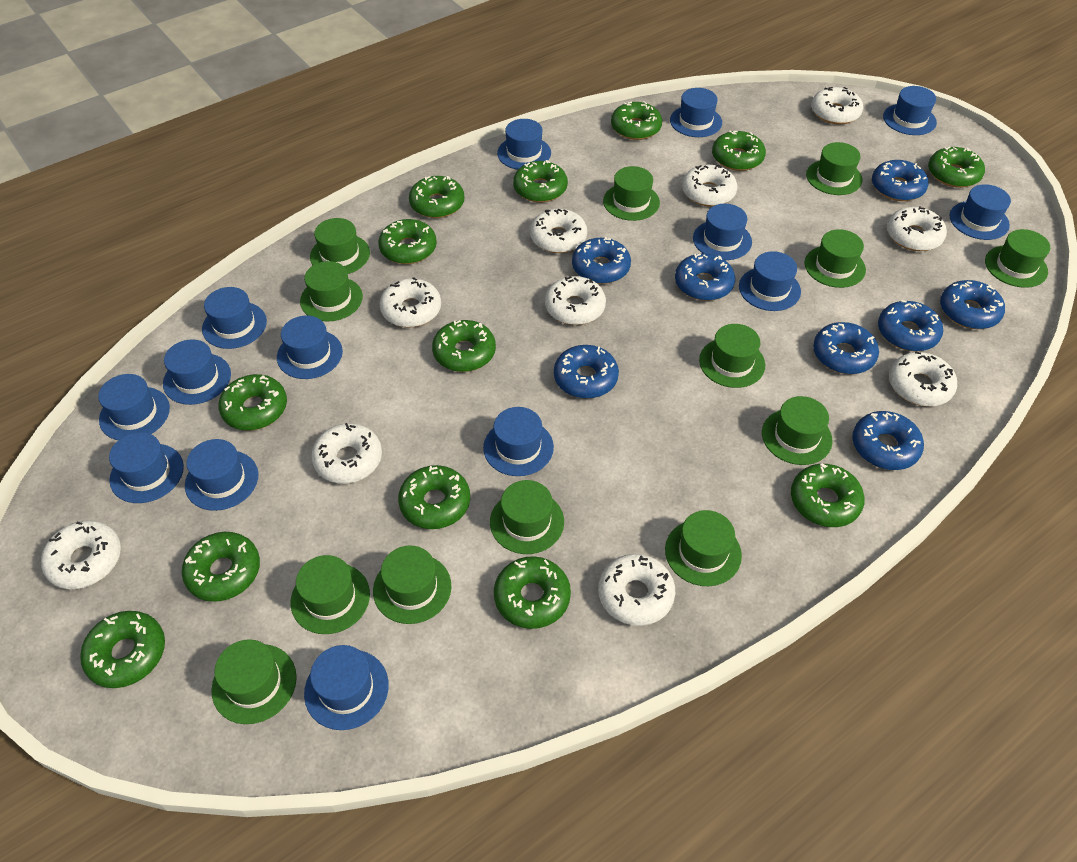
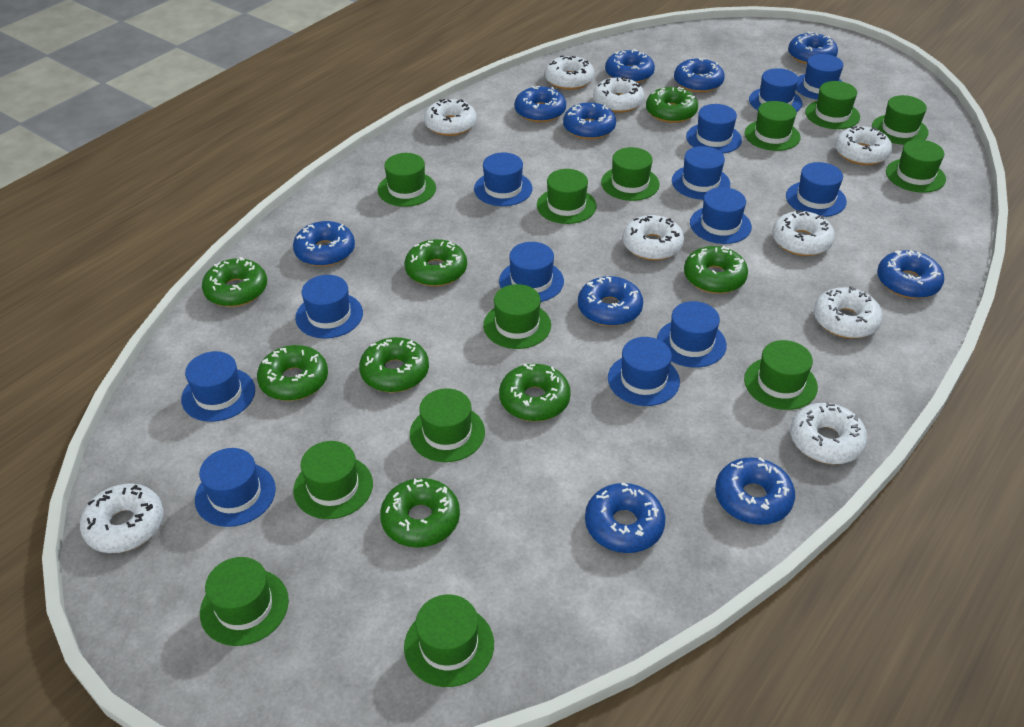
blue donut: [554,345,619,399] [572,237,631,284] [675,253,735,301] [813,322,879,374] [852,411,924,470] [872,160,929,201] [878,300,943,351] [940,280,1005,329] = 8 -> [293,221,355,267] [514,86,566,123] [563,102,616,140] [578,276,643,326] [585,482,665,553] [605,49,655,83] [674,57,725,93] [715,458,795,525] [788,32,838,65] [877,250,944,299] = 10
blue hat: [98,374,170,440] [109,432,184,503] [163,339,231,405] [185,439,258,511] [202,287,267,349] [277,316,343,379] [304,645,389,730] [483,407,554,476] [497,119,551,170] [670,88,722,137] [693,204,752,260] [739,251,801,311] [883,86,937,135] [950,184,1011,240] = 14 -> [181,351,255,422] [195,448,276,527] [295,275,363,339] [474,152,532,206] [499,242,564,302] [608,337,680,406] [657,301,727,368] [672,146,730,200] [686,104,742,154] [690,187,752,244] [749,68,802,112] [786,162,847,217] [796,54,843,100] = 13
green donut: [80,611,165,688] [182,532,260,602] [218,374,287,430] [378,219,437,264] [398,465,470,529] [409,176,464,218] [432,320,496,372] [494,556,571,629] [513,160,568,202] [611,101,662,140] [712,131,766,171] [791,463,865,527] [928,147,985,188] = 13 -> [202,257,267,307] [257,345,328,401] [359,337,429,393] [380,478,460,547] [404,239,467,287] [499,364,571,421] [646,87,698,123] [684,246,748,294] = 8
white donut: [41,520,121,589] [311,423,382,484] [379,277,441,327] [530,208,587,253] [545,276,606,325] [598,554,675,626] [682,165,737,207] [811,87,863,124] [887,206,947,251] [889,351,957,406] = 10 -> [80,483,164,553] [424,99,477,136] [545,56,595,90] [593,76,645,113] [623,215,684,260] [772,210,835,256] [790,402,867,464] [814,286,883,338] [835,126,892,165] = 9

